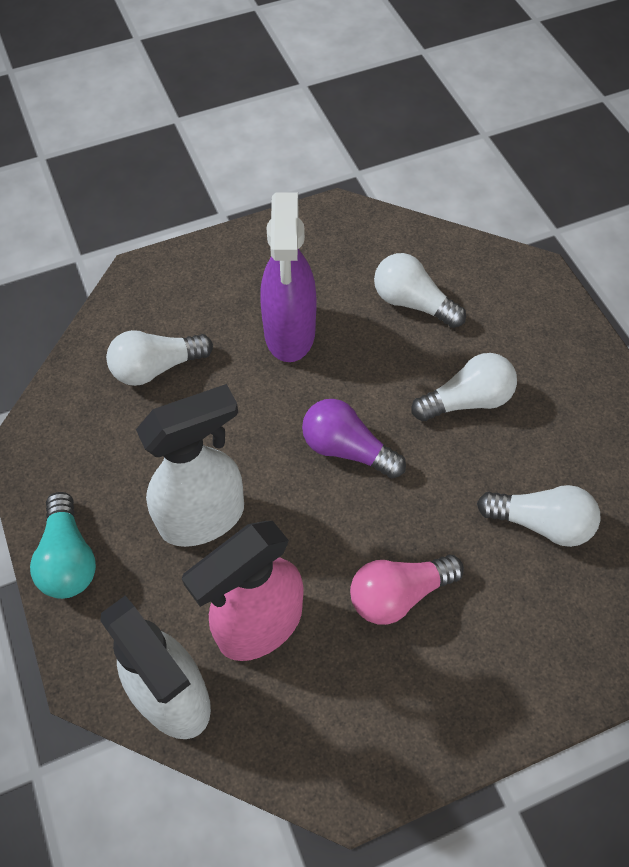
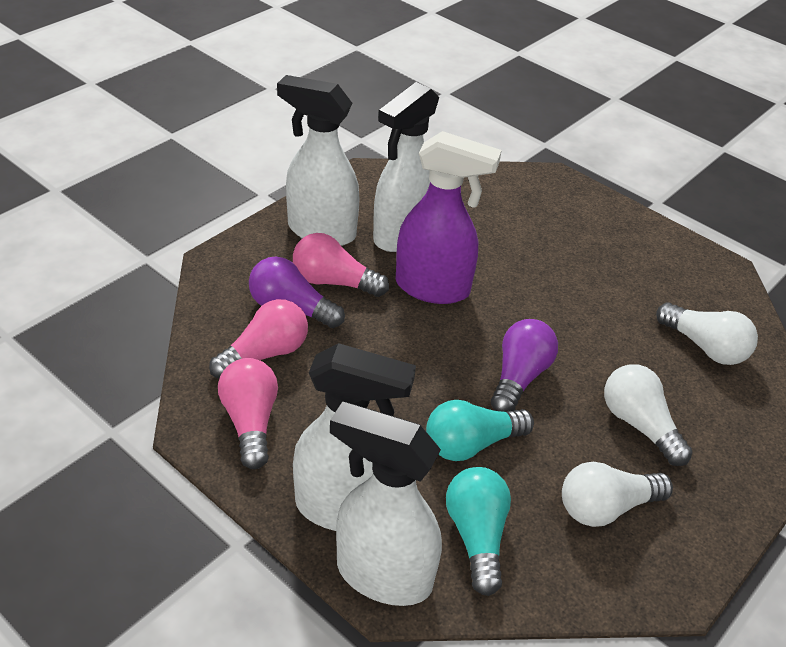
pink light bulb: [350,555,464,625] = 1 -> [209,299,308,379] [218,358,278,469] [293,233,389,297] = 3
pink spray bottle: [182,521,303,661] = 1 -> none = 0
purple light bulb: [302,399,406,478] = 1 -> [249,257,345,328] [491,319,558,412] = 2
turquoise light bulb: [30,492,96,599] = 1 -> [426,400,534,461] [446,467,511,596] = 2
white light bulb: [106,330,213,386] [374,253,466,328] [411,353,517,421] [477,485,600,547] = 4 -> [562,462,673,527] [604,364,693,466] [656,302,758,365] = 3
white spray bottle: [100,596,211,739] [136,384,244,547] = 2 -> [277,75,360,246] [293,343,416,531] [330,401,442,606] [373,82,439,252] = 4

